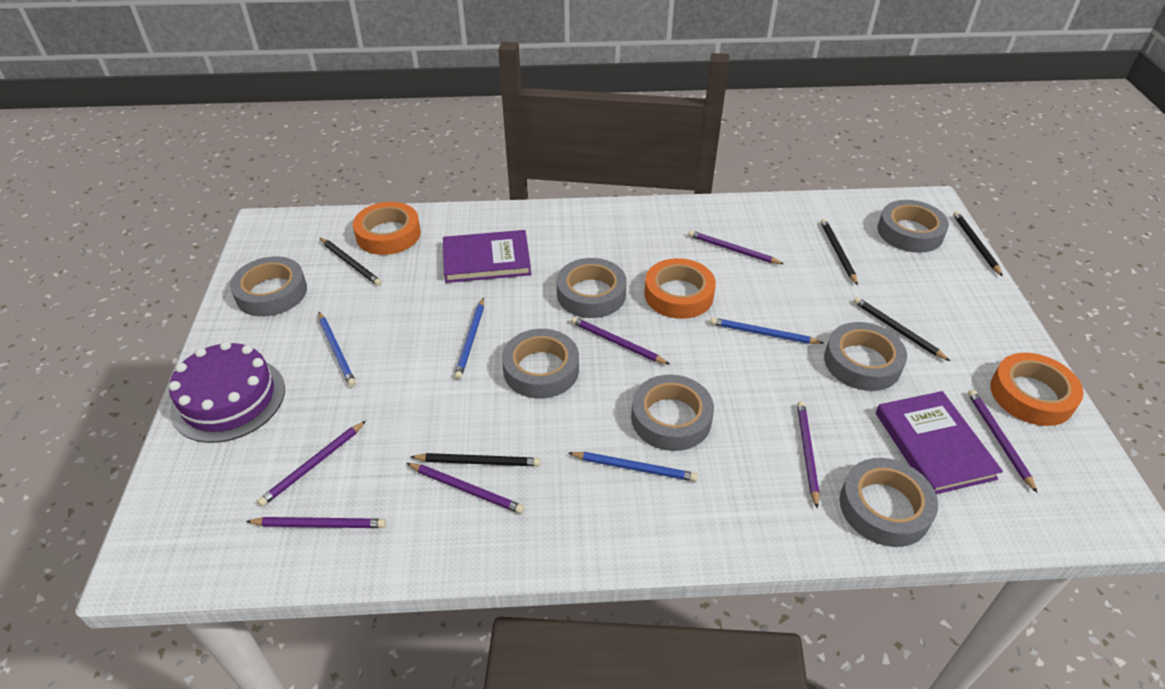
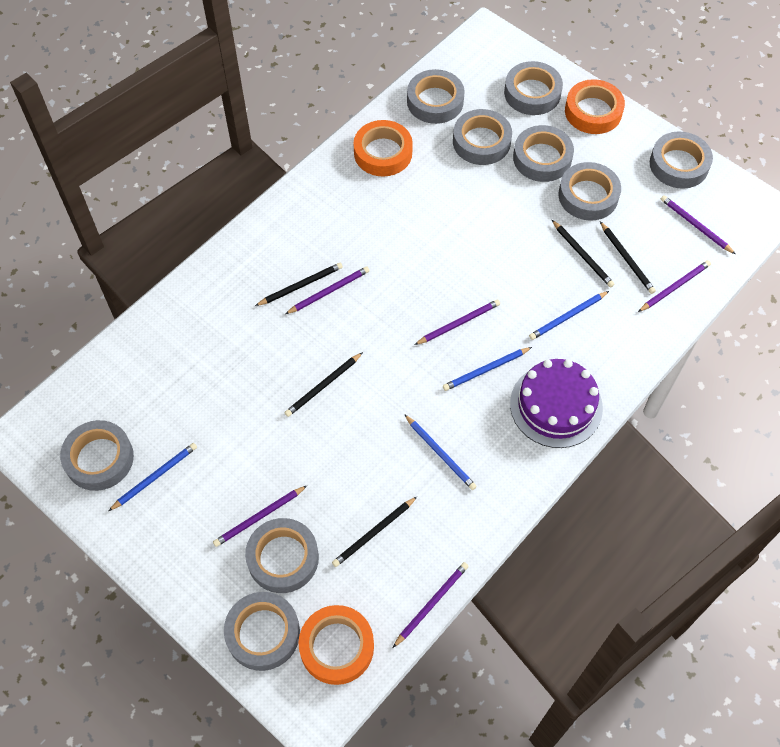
grey tape: [230,256,307,317] [502,329,579,398] [557,258,627,318] [631,375,714,451] [824,322,907,391] [840,458,938,547] [877,200,949,253] = 7 -> [60,420,134,491] [224,592,300,671] [245,518,319,593] [407,69,465,124] [453,109,512,165] [504,61,563,115] [513,125,574,182] [558,162,621,221] [650,132,713,189] = 9
purple book: [443,230,531,283] [876,391,1003,494] = 2 -> none = 0
purple pencil: [246,517,386,528] [257,421,366,507] [407,463,524,514] [571,317,670,365] [688,230,784,264] [797,401,819,509] [968,390,1037,493] = 7 -> [213,486,307,547] [285,266,370,314] [393,562,469,648] [414,299,500,345] [638,260,711,312] [661,195,735,254] = 6

